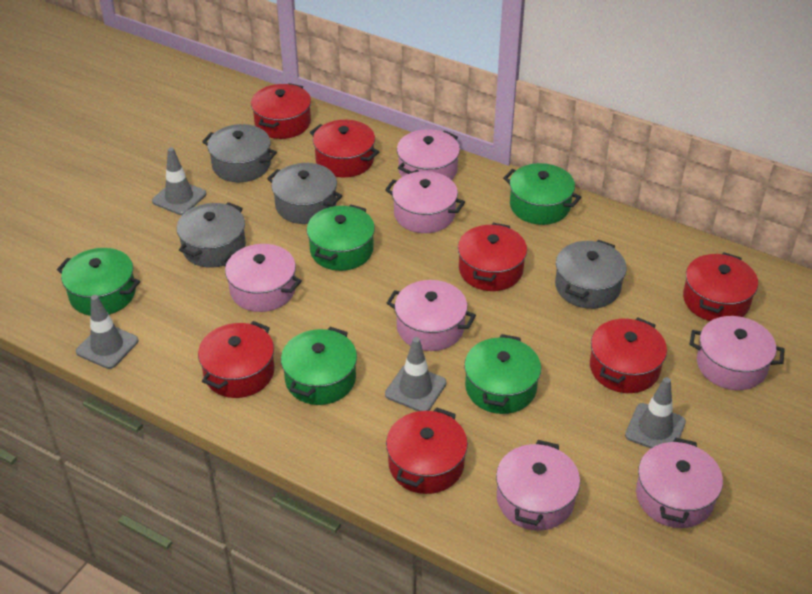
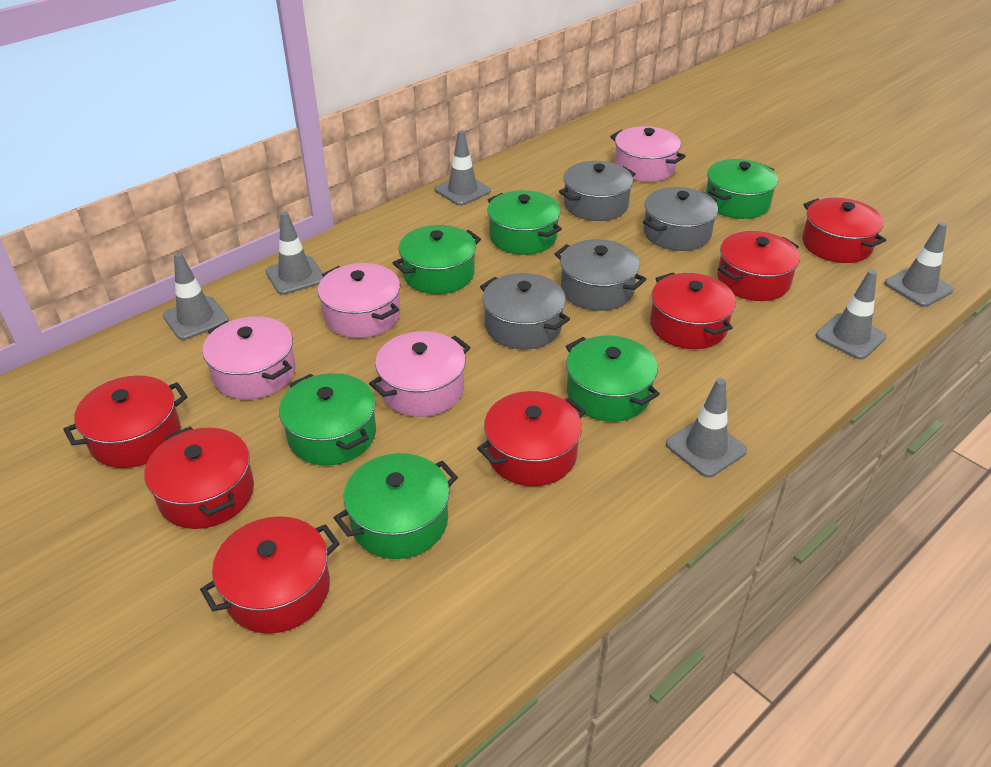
green pot: [57,248,140,316] [281,327,357,405] [307,204,375,271] [464,334,541,414] [503,163,581,225] = 5 -> [279,373,376,466] [334,453,458,559] [393,225,481,294] [487,190,562,255] [566,336,660,422] [706,159,778,219] = 6
grey traffic cone: [76,295,138,369] [152,147,206,215] [385,337,446,411] [625,377,686,448] = 4 -> [163,252,229,340] [265,211,323,295] [435,130,491,206] [666,378,747,478] [815,270,887,360] [884,222,954,307] = 6
pink pot: [221,244,302,312] [385,171,465,233] [387,280,476,351] [397,129,460,180] [496,440,580,530] [636,437,723,528] [690,316,785,390] = 7 -> [202,316,295,400] [318,263,400,338] [369,331,470,417] [610,126,686,182] = 4

